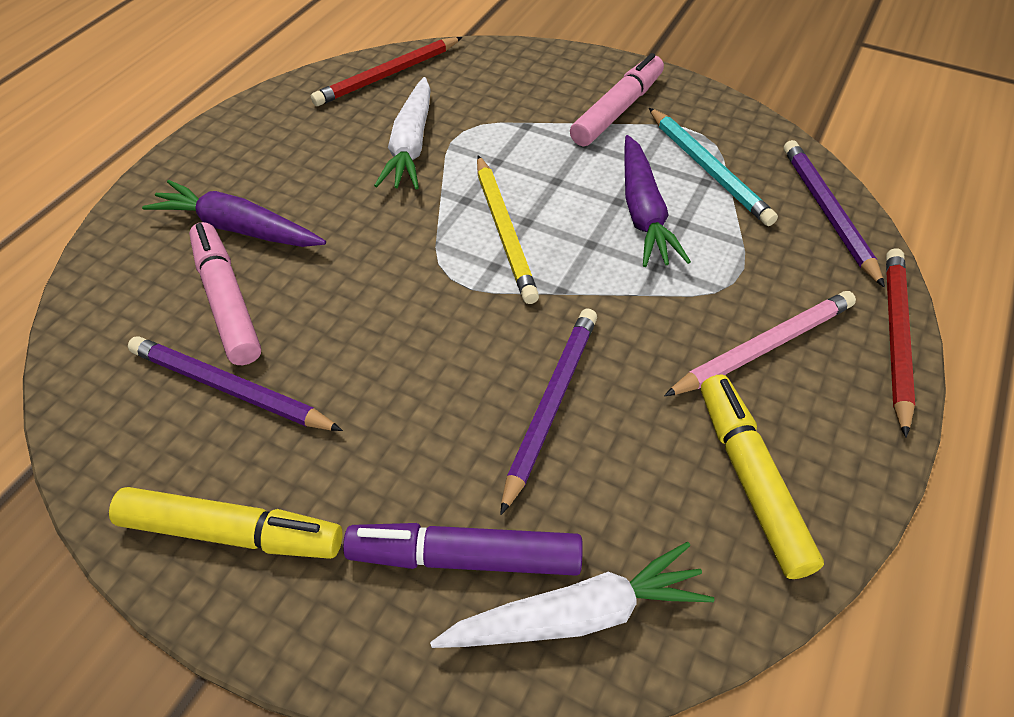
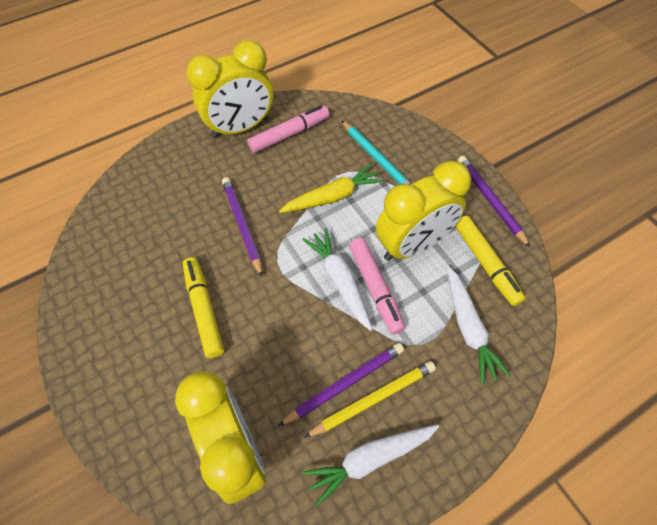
pink pencil: [664,291,856,396] = 1 -> none = 0
purple carrot: [142,180,326,247] [624,135,691,267] = 2 -> none = 0
purple marker: [343,523,583,576] = 1 -> none = 0
red pencil: [311,37,462,106] [886,248,915,438] = 2 -> none = 0
white carrot: [374,77,431,190] [430,542,714,648] = 2 -> [302,228,373,331] [302,424,439,507] [446,266,511,385] = 3
yellow carrot: none = 0 -> [279,164,384,213] = 1
yellow clock: none = 0 -> [175,371,266,504] [187,41,273,138] [376,161,471,261] = 3

